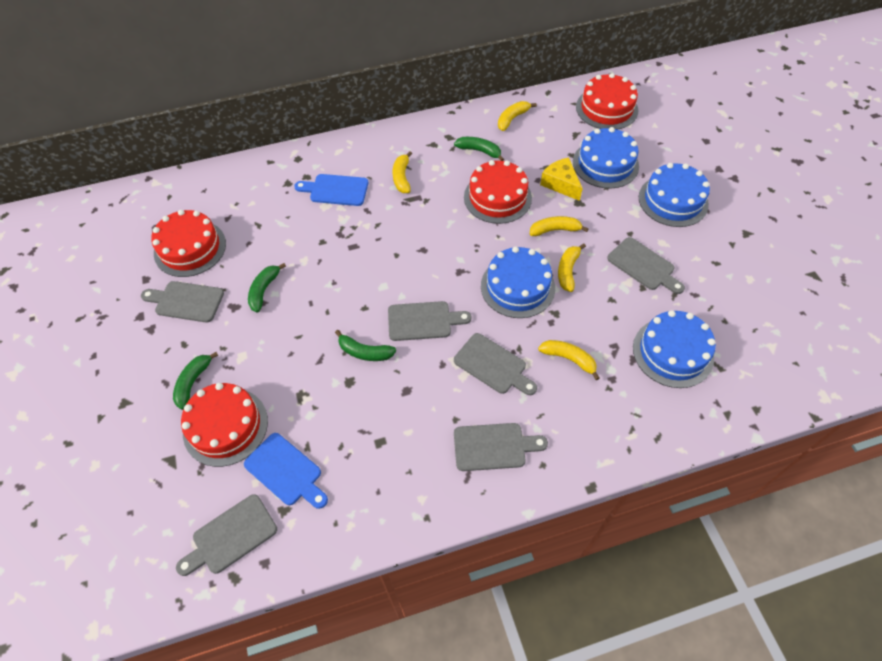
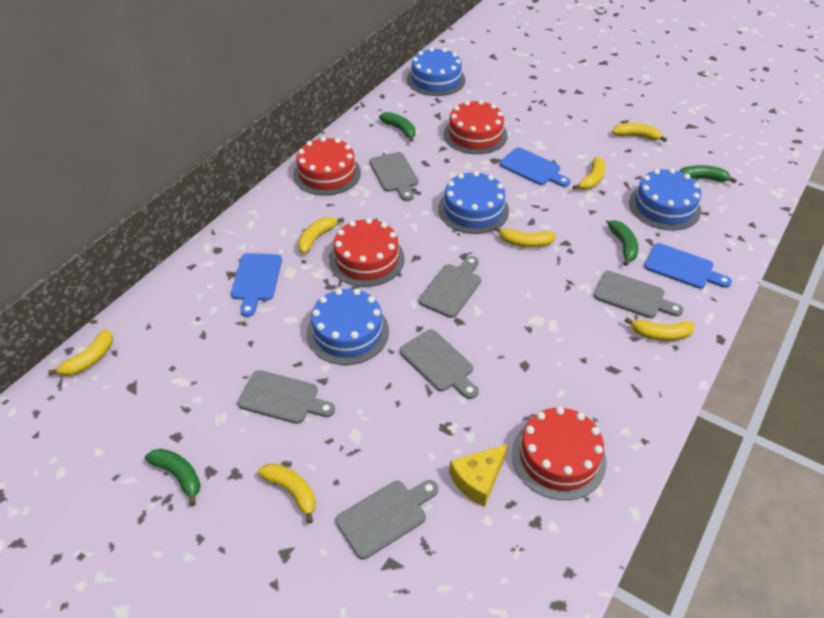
blue cutting board: [244,433,328,509] [294,174,368,206] = 2 -> [231,253,282,317] [500,147,570,187] [644,243,732,289] = 3
yellow banana: [392,151,412,193] [498,101,537,131] [530,216,589,236] [538,340,600,380] [558,244,586,292] = 5 -> [48,330,113,376] [258,464,315,524] [298,217,344,254] [494,226,556,247] [573,157,605,190] [612,123,667,142] [625,317,695,341] = 7

